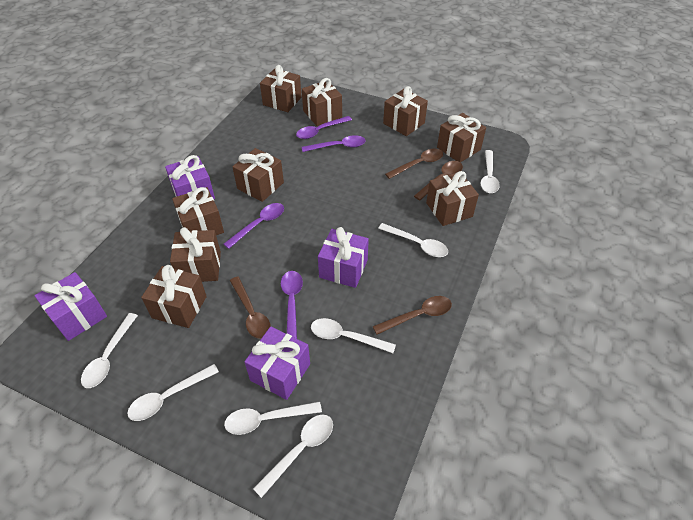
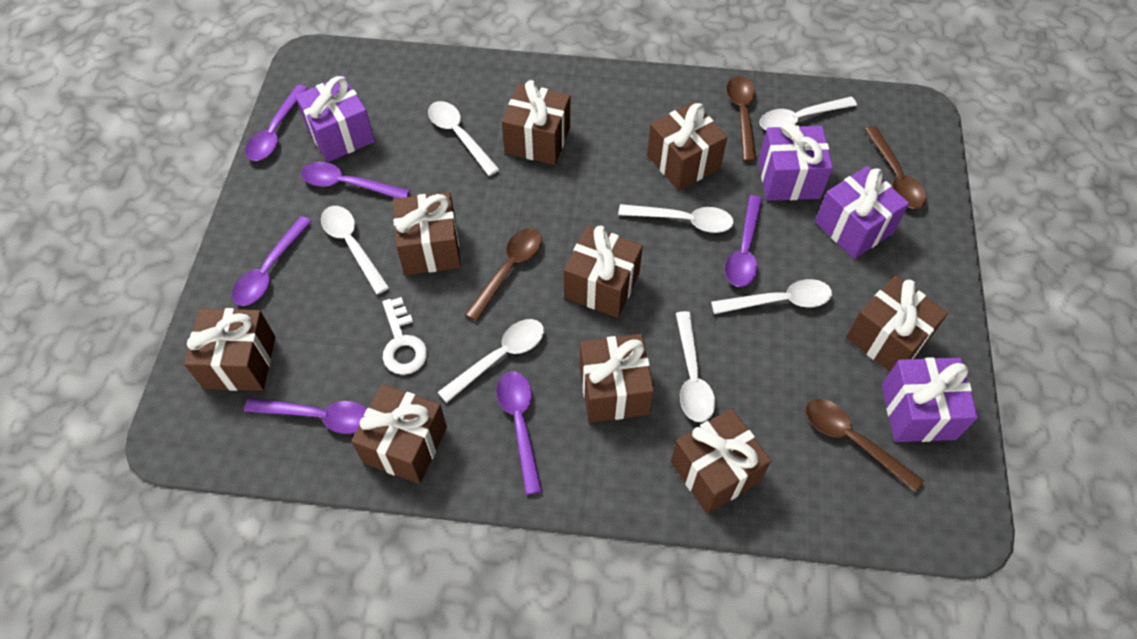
purple spoon: [224,203,284,249] [281,271,303,339] [296,116,352,139] [302,135,366,152] = 4 -> [232,216,312,306] [244,397,367,434] [245,85,308,161] [301,162,410,198] [496,371,542,495] [725,195,763,287] = 6
white key: none = 0 -> [383,297,427,375] = 1

